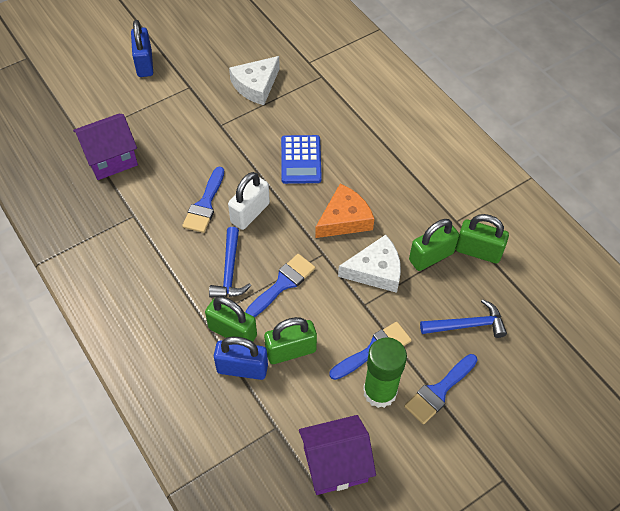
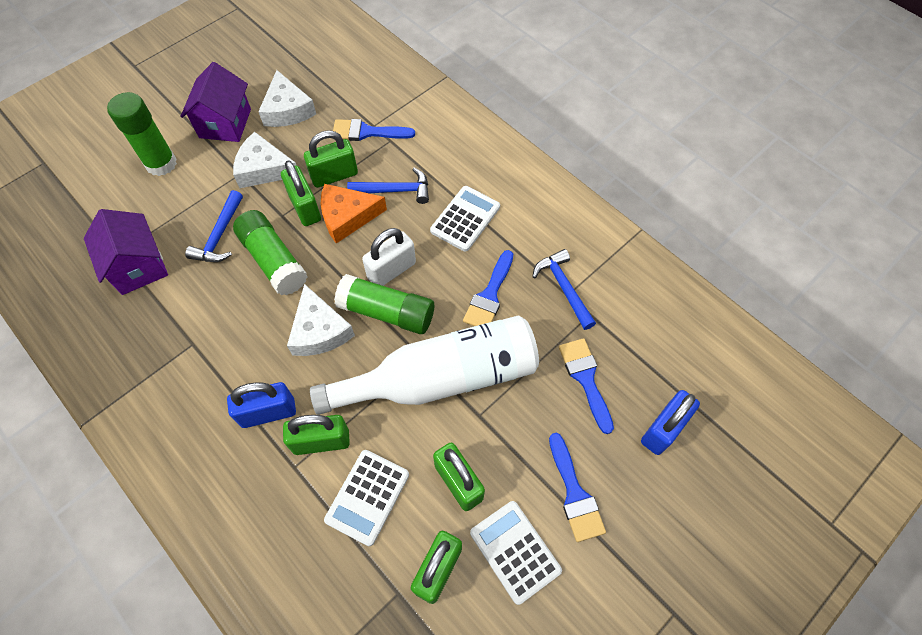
blue calculator: [281,135,322,184] = 1 -> none = 0
blue hammer: [209,227,251,298] [420,299,507,338] = 2 -> [185,190,243,262] [347,168,429,204] [532,249,596,330] = 3
green glue stick: [363,337,407,408] = 1 -> [107,92,177,176] [233,210,307,295] [334,274,434,334] = 3
green padlock: [205,296,257,342] [264,317,317,364] [409,219,459,271] [456,214,509,263] = 4 -> [281,160,321,226] [283,415,350,455] [304,130,358,188] [411,531,462,604] [433,443,485,511] = 5
white bottle: none = 0 -> [310,315,539,415] = 1
white calculator: none = 0 -> [324,450,409,546] [430,186,500,252] [470,501,562,605] = 3
white cheese: [229,56,280,105] [338,235,401,293] = 2 -> [233,132,297,188] [258,70,316,127] [287,284,355,356] = 3

